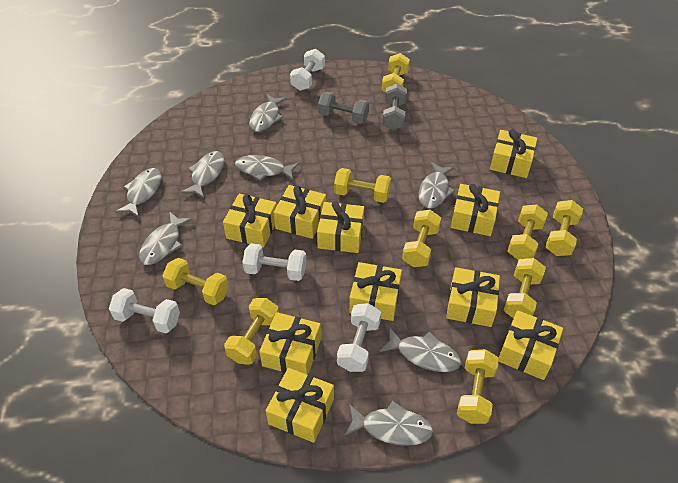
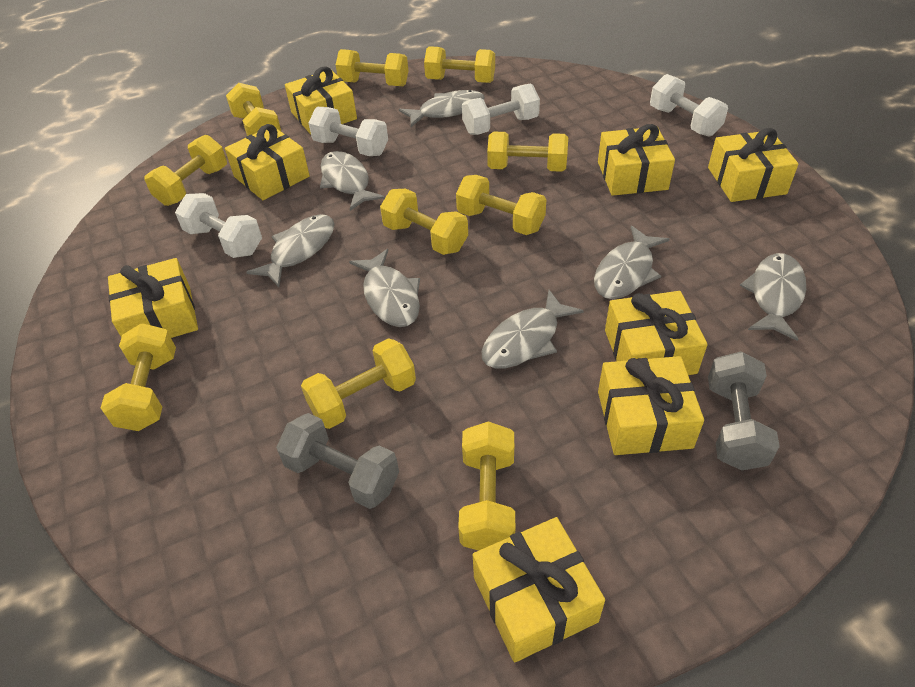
grey fish: [115,168,162,217] [139,212,192,265] [181,151,225,198] [235,155,299,181] [249,94,287,132] [344,401,433,446] [379,327,461,372] [419,162,455,208] = 8 -> [246,214,334,287] [320,151,385,211] [349,249,420,327] [399,90,485,127] [481,290,583,369] [594,226,670,299] [740,253,806,341] = 7
yellow dumbbell: [162,258,229,305] [224,298,279,365] [334,168,391,203] [382,53,410,93] [402,210,441,267] [457,349,499,424] [504,258,546,318] [508,204,548,260] [546,200,583,256] = 9 -> [101,323,176,431] [144,135,227,206] [226,83,281,136] [301,338,416,429] [336,49,408,86] [380,189,468,255] [424,46,495,83] [456,175,546,235] [458,421,515,551] [487,132,568,172] = 10
yellow gift: [223,194,277,248] [259,312,321,375] [266,368,334,443] [273,185,326,239] [317,201,364,253] [349,262,402,321] [446,267,500,327] [451,184,500,236] [490,129,537,178] [499,310,563,380] = 10 -> [108,258,198,338] [225,124,310,200] [285,66,357,135] [473,517,605,662] [598,124,675,196] [598,356,704,455] [605,291,708,375] [708,128,798,202] = 8

